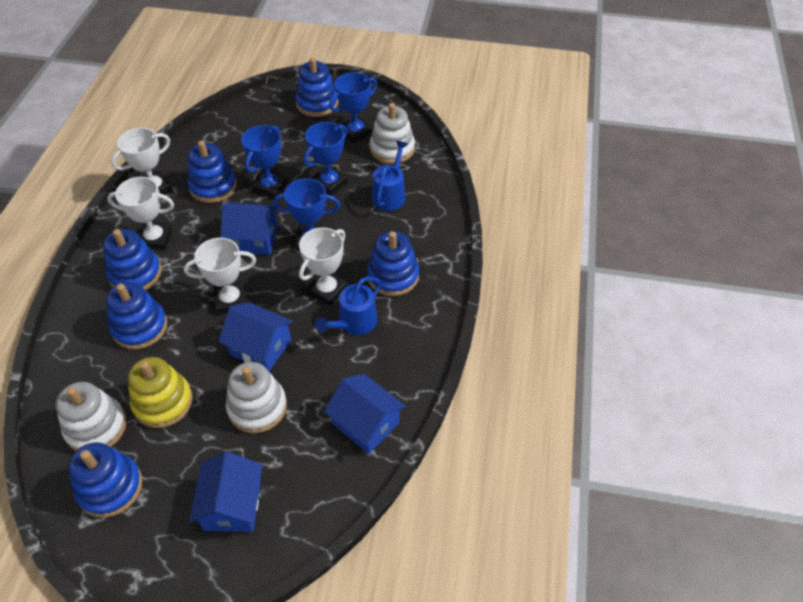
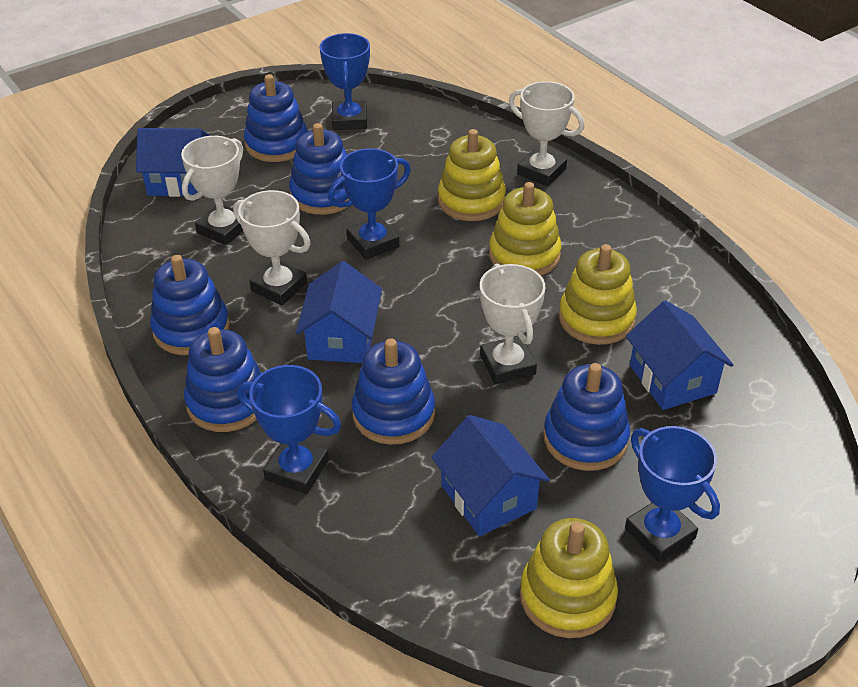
blue watering can: [315,277,381,335] [372,141,408,211] = 2 -> none = 0
white stacking toy: [56,382,127,451] [226,362,287,433] [370,103,415,164] = 3 -> none = 0
yellow stacking toy: [128,357,193,428] = 1 -> [438,129,506,221] [489,182,561,276] [520,518,618,638] [559,244,637,345] = 4

